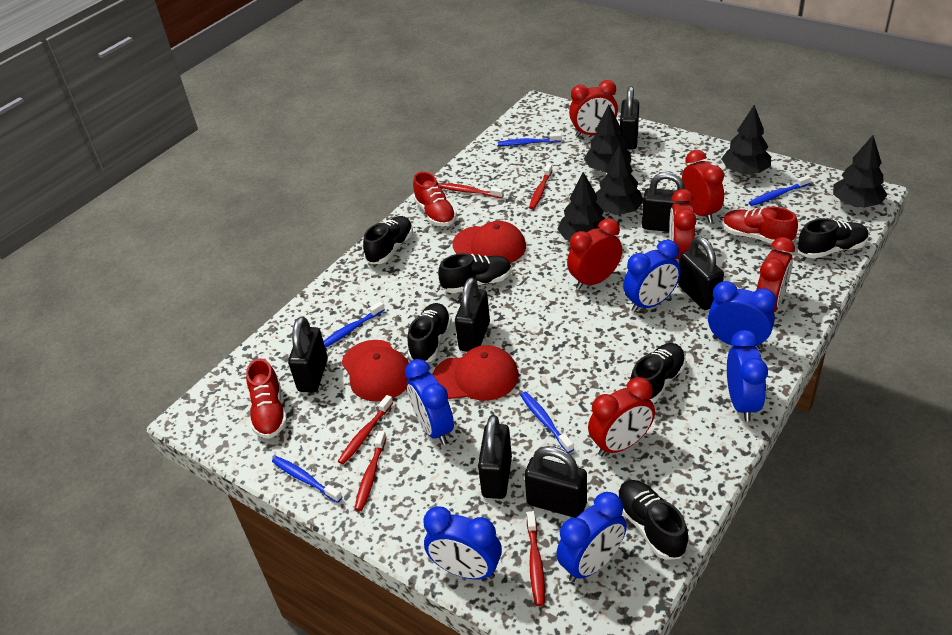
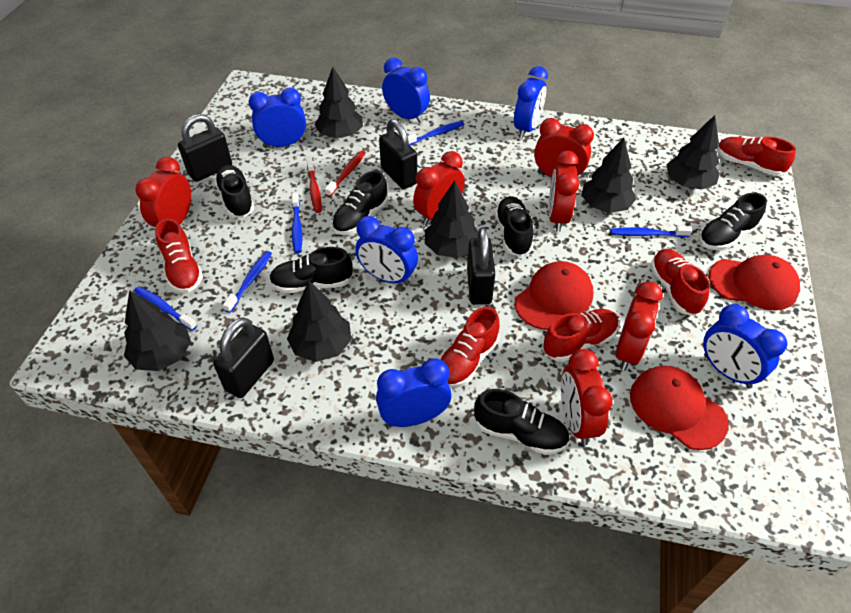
black padlock: [288,316,328,392] [455,277,490,352] [478,415,512,499] [524,446,587,518] [620,86,639,150] [642,172,690,232] [678,236,724,310] = 7 -> [178,114,232,182] [213,317,274,398] [379,119,417,189] [467,227,495,305] = 4
black tree: [557,172,606,241] [584,104,631,172] [596,144,643,215] [721,105,771,175] [833,135,888,208] = 5 -> [124,290,191,371] [287,281,351,362] [314,67,363,138] [425,180,478,258] [581,138,636,213] [666,115,720,190] = 6
red shoe: [246,358,287,439] [413,171,457,227] [723,207,798,244] = 3 -> [155,218,203,293] [440,307,500,388] [543,309,619,362] [650,249,710,316] [717,137,796,176] = 5
red toothbrush: [338,395,393,465] [355,431,387,511] [440,183,504,198] [527,511,545,606] [529,164,552,210] = 5 -> [306,158,322,213] [325,151,366,197] = 2

